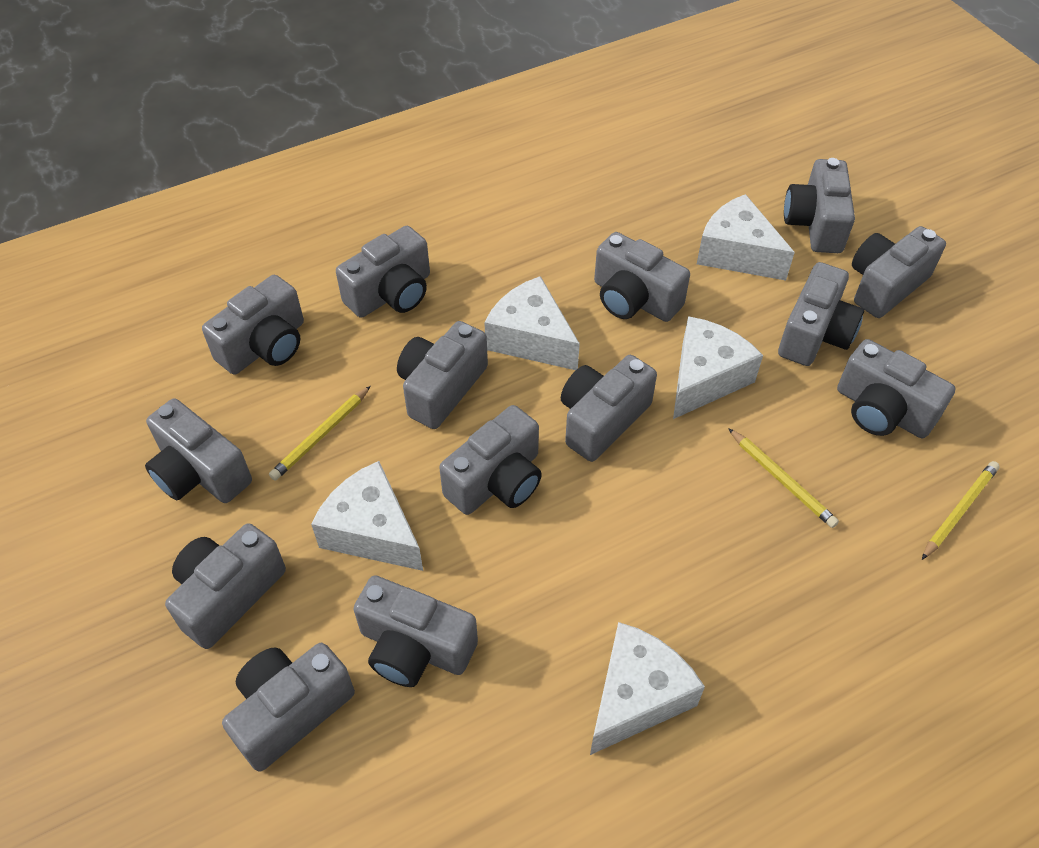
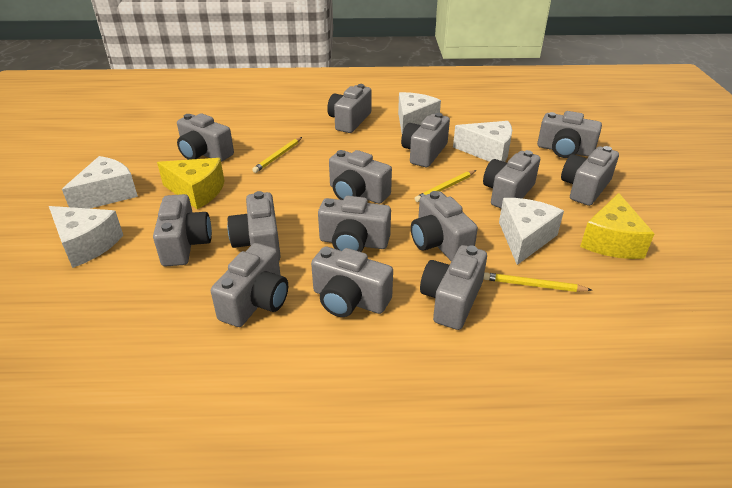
yellow cheese: none = 0 -> [157,158,224,209] [580,193,655,259] = 2

